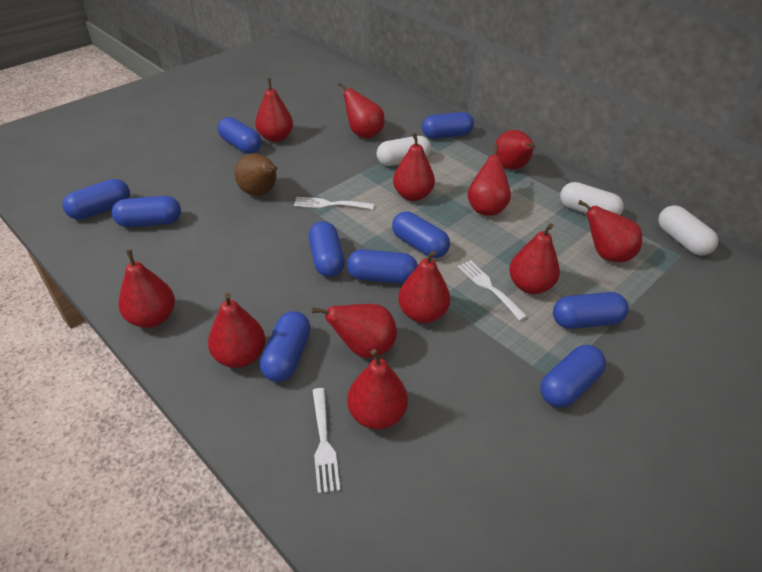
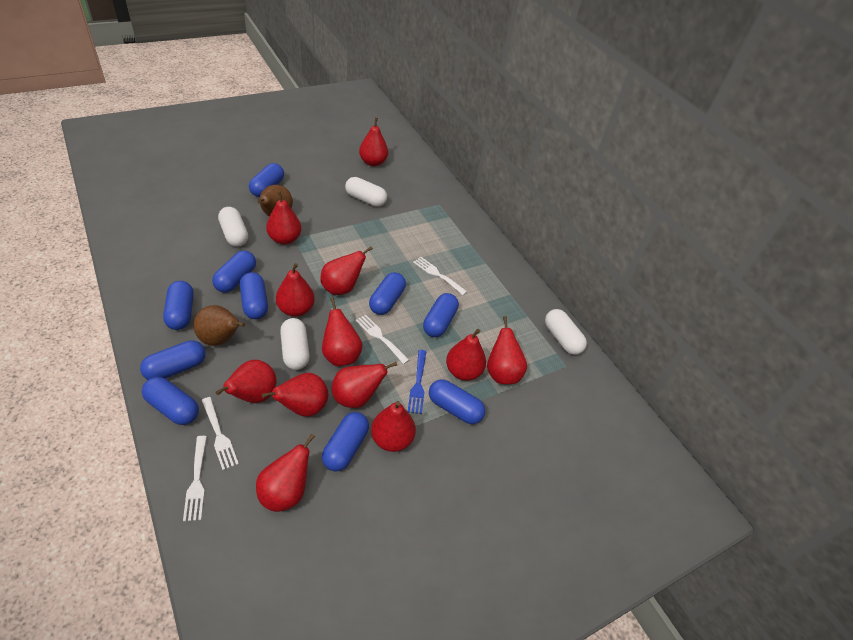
blue fork: none = 0 -> [408,350,427,414] = 1
brown pear: [234,153,277,196] = 1 -> [193,305,245,346] [257,185,293,216] = 2
white capsule: [377,136,431,166] [560,182,624,215] [658,205,718,256] = 3 -> [218,207,248,247] [280,318,310,370] [345,177,387,207] [545,309,587,355] = 4
white fork: [294,197,374,210] [312,388,340,493] [458,260,527,321] = 3 -> [183,436,207,522] [202,397,239,470] [355,314,409,364] [413,257,467,295] = 4

